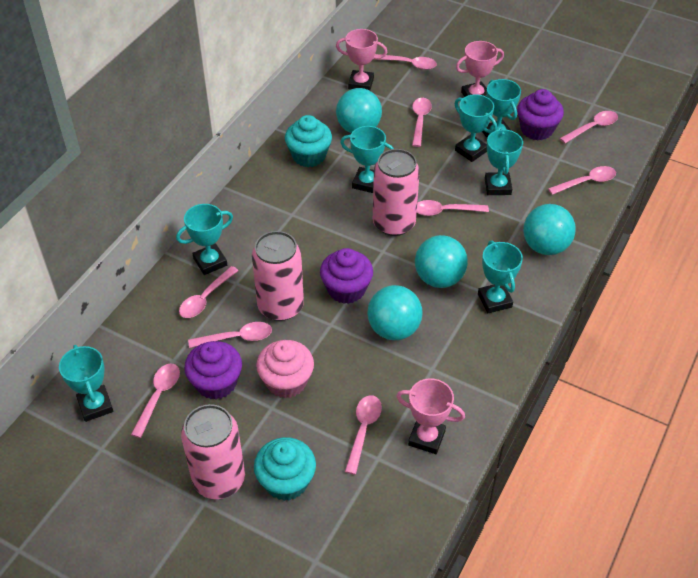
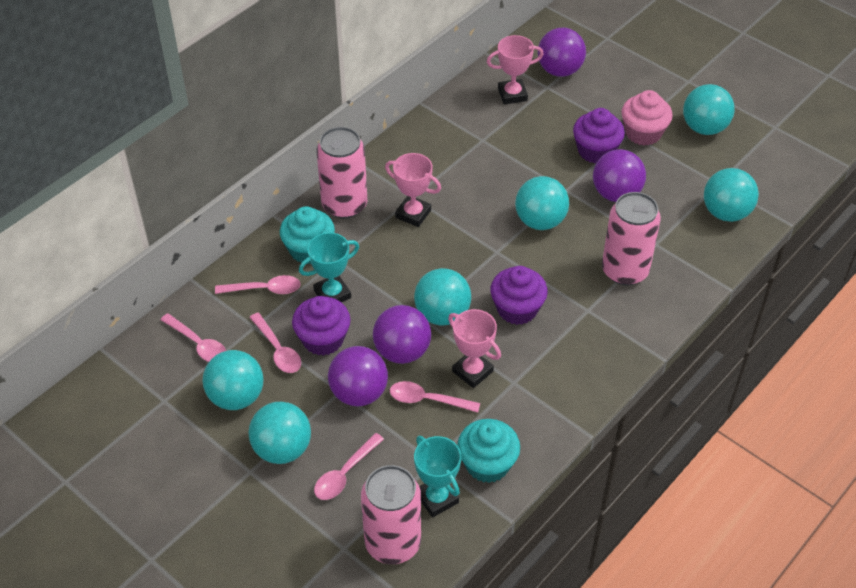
pink spoon: [131,363,180,438] [179,266,239,318] [188,322,272,348] [345,395,382,475] [375,54,437,70] [412,98,432,147] [417,200,489,216] [548,166,616,195] [560,111,618,143] = 9 -> [160,313,226,362] [215,275,301,294] [249,313,301,373] [314,433,384,500] [390,381,480,412] = 5
purple ball: none = 0 -> [328,346,388,406] [373,305,431,364] [538,28,586,77] [593,149,646,202] = 4
turquoise ball: [336,88,382,133] [367,285,423,340] [415,235,468,288] [523,204,576,255] = 4 -> [202,350,264,410] [248,402,311,464] [414,268,471,326] [515,176,569,230] [683,84,735,135] [704,168,759,222] = 6
turquoise trophy: [59,345,114,422] [176,204,233,275] [340,126,394,193] [455,94,497,162] [478,241,523,313] [482,79,521,138] [485,128,523,195] = 7 -> [299,232,359,302] [414,436,461,517] = 2

